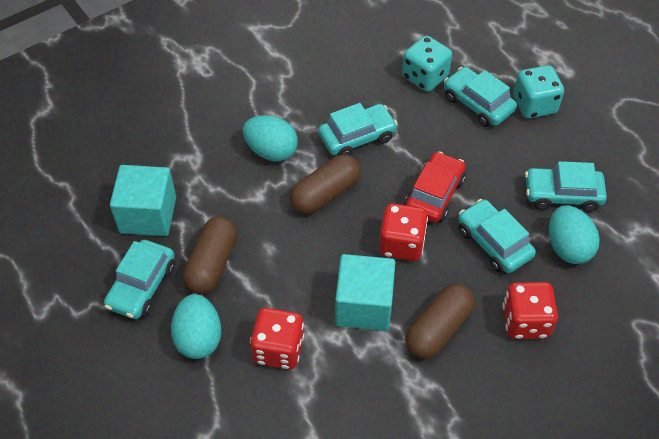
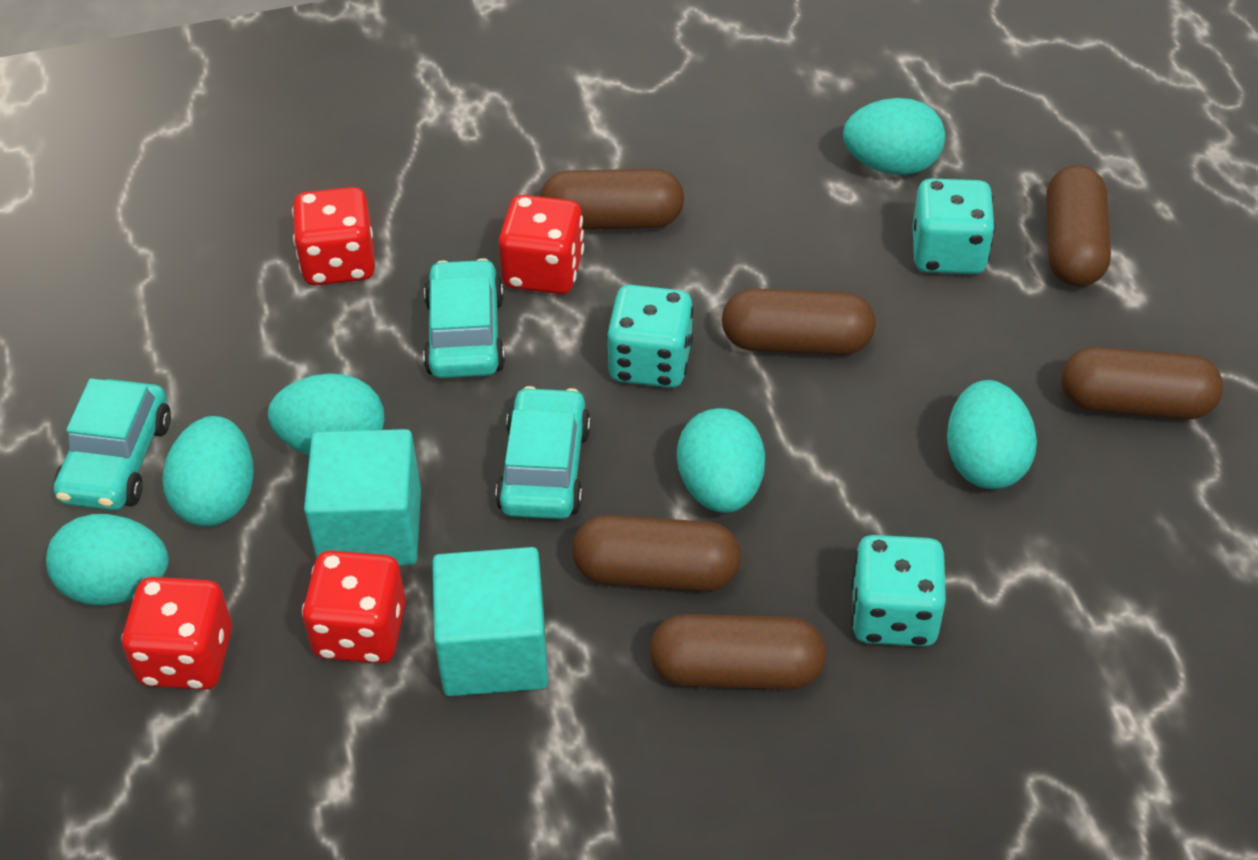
brown capsule: [183,216,237,294] [290,155,361,214] [405,284,474,359] = 3 -> [540,169,684,229] [572,515,741,591] [650,614,826,690] [722,288,876,355] [1046,165,1111,286] [1061,347,1223,419] = 6
red car: [404,151,466,223] = 1 -> none = 0
red dice: [250,308,304,369] [379,203,428,261] [502,282,558,339] = 3 -> [121,577,232,690] [292,187,375,285] [302,550,406,664] [499,195,584,294] = 4
turquoise car: [104,240,176,319] [318,103,397,156] [444,67,517,127] [458,199,536,273] [525,161,607,212] = 5 -> [54,378,171,511] [423,258,505,378] [495,386,591,519] = 3
turquoise dice: [402,36,452,92] [513,65,564,119] = 2 -> [606,285,694,388] [851,535,946,647] [913,178,995,274] = 3
turquoise egg: [171,294,222,359] [243,115,298,162] [549,206,600,264] = 3 -> [46,514,169,605] [162,416,254,526] [268,373,385,456] [677,408,765,513] [843,98,945,175] [947,380,1037,489] = 6

